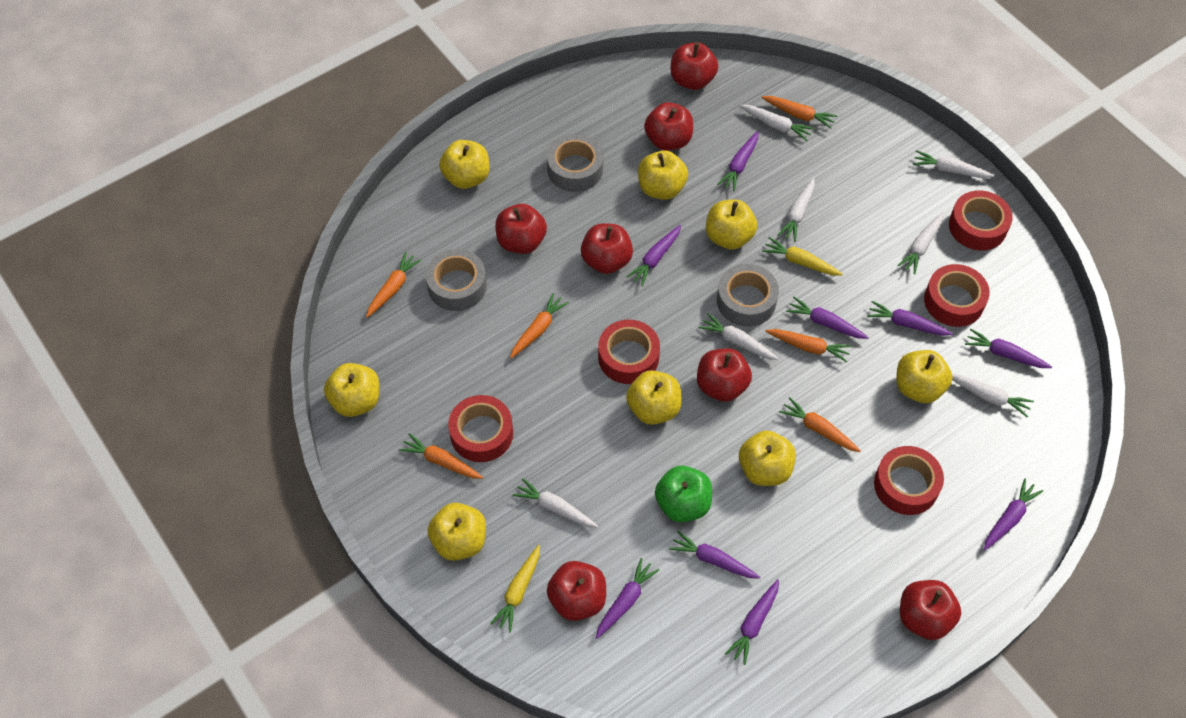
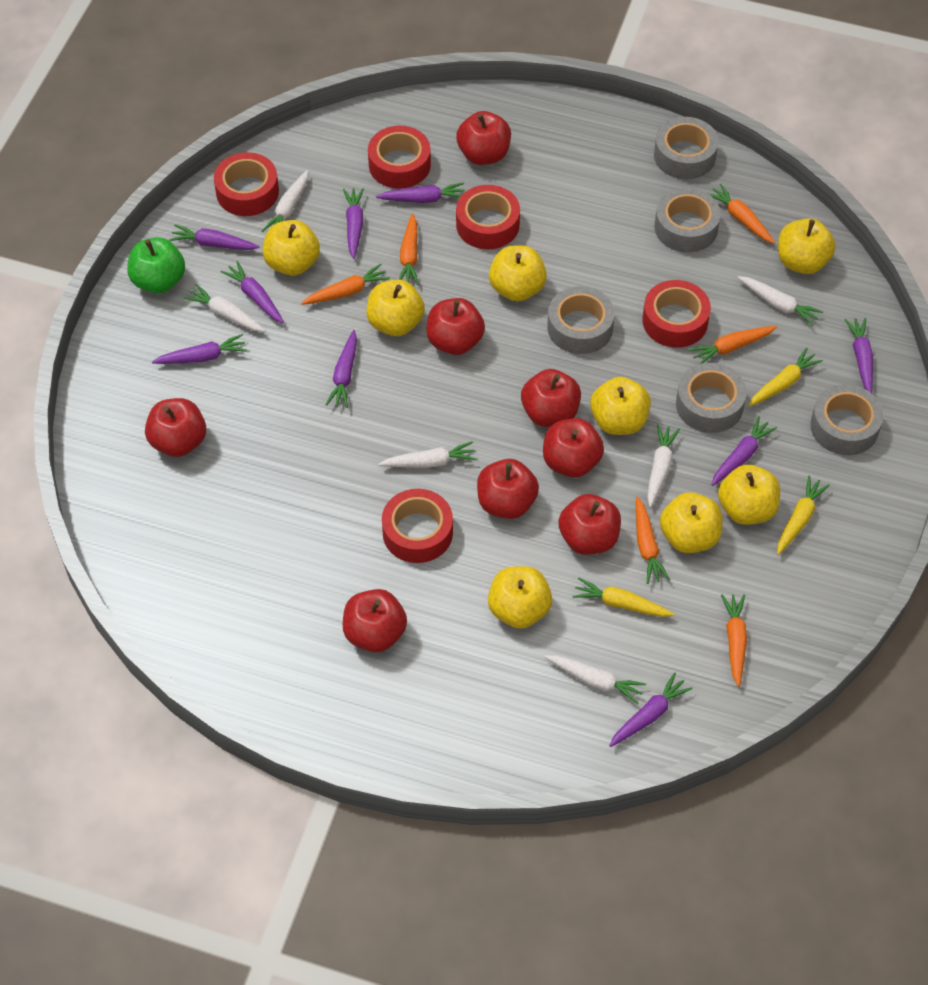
grey tape: [425,249,487,311] [547,134,603,192] [717,264,779,327] = 3 -> [547,286,615,354] [654,117,718,179] [654,188,721,252] [676,363,747,433] [810,384,884,455] = 5
red apple: [495,204,547,254] [547,561,606,621] [581,223,633,274] [644,102,693,151] [671,42,718,90] [697,348,752,402] [900,580,961,640] = 7 -> [145,398,206,457] [343,589,407,652] [426,298,485,355] [456,111,511,165] [477,459,539,519] [521,369,581,427] [543,418,604,477] [558,494,621,555] = 8
white carrot: [512,478,598,528] [698,313,779,360] [740,105,815,141] [777,178,815,242] [897,212,943,274] [913,150,994,178] [952,374,1034,417] = 7 -> [184,284,266,332] [262,170,308,232] [378,441,477,468] [545,655,646,704] [647,424,680,507] [737,276,823,326] = 6
yellow carrot: [490,545,540,632] [762,237,843,276] = 2 -> [572,578,674,617] [748,348,823,407] [777,475,830,555] = 3

